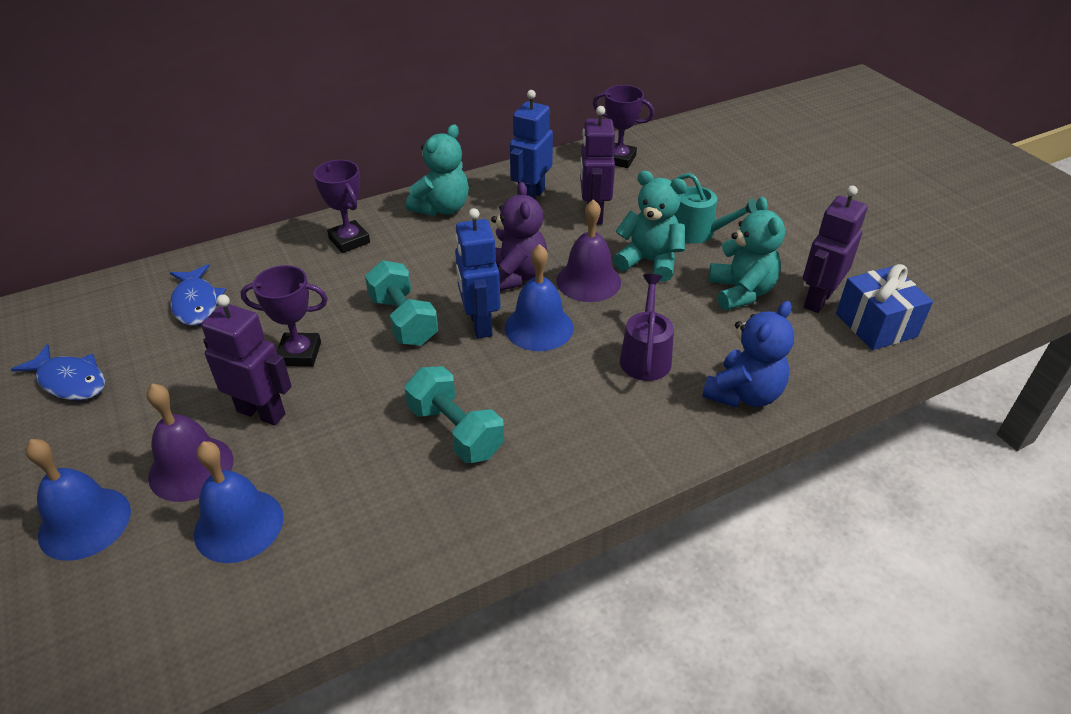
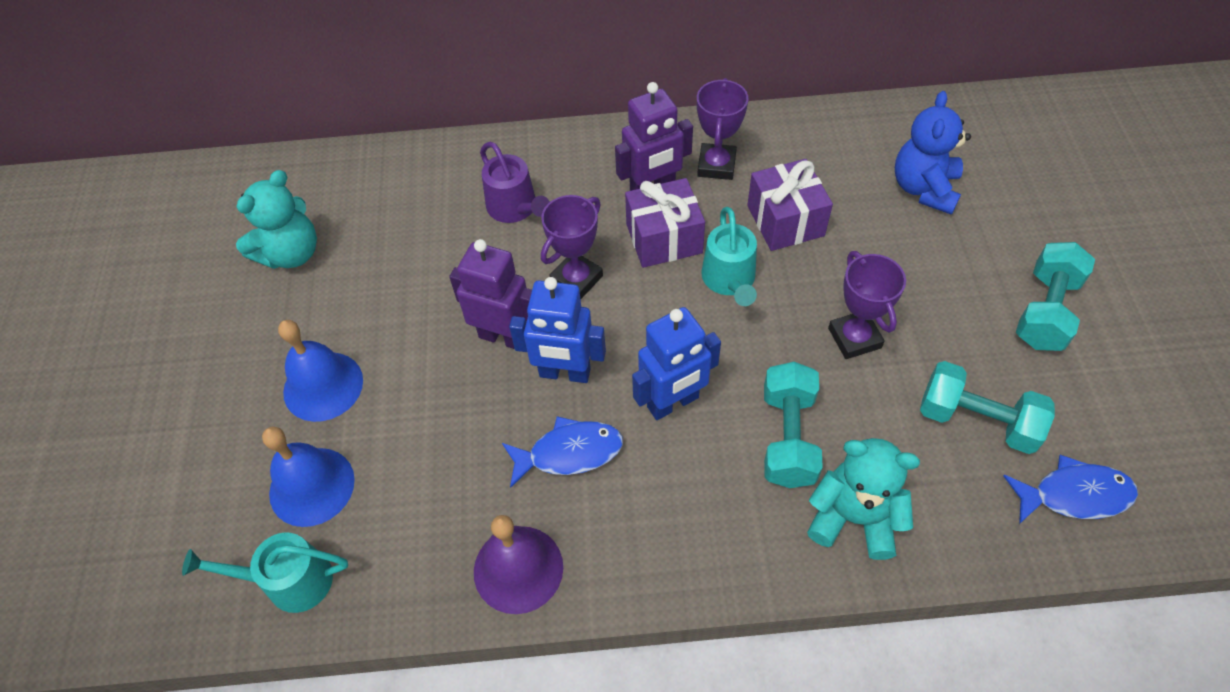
blue bell: [25,439,131,561] [194,441,284,563] [505,244,574,351] = 3 -> [262,426,355,527] [278,320,363,422] = 2
blue gift: [836,264,933,350] = 1 -> none = 0
purple bell: [147,384,233,502] [556,199,621,302] = 2 -> [474,515,563,614] = 1
purple gift: none = 0 -> [625,178,705,268] [747,159,833,251] = 2
purple robot: [201,294,292,426] [580,106,615,225] [803,186,868,313] = 3 -> [449,239,532,349] [615,82,693,191] = 2
purple teddy bear: [491,182,547,291] = 1 -> none = 0
turquoise dumbbell: [365,260,438,346] [405,366,504,463] = 2 -> [764,362,823,488] [920,361,1055,454] [1016,242,1095,351] = 3
turquoise teddy bear: [406,124,469,216] [614,171,687,282] [709,197,785,310] = 3 -> [236,170,317,269] [807,438,920,560] = 2
turquoise watering can: [672,173,757,243] = 1 -> [182,532,348,613] [701,207,757,306] = 2

